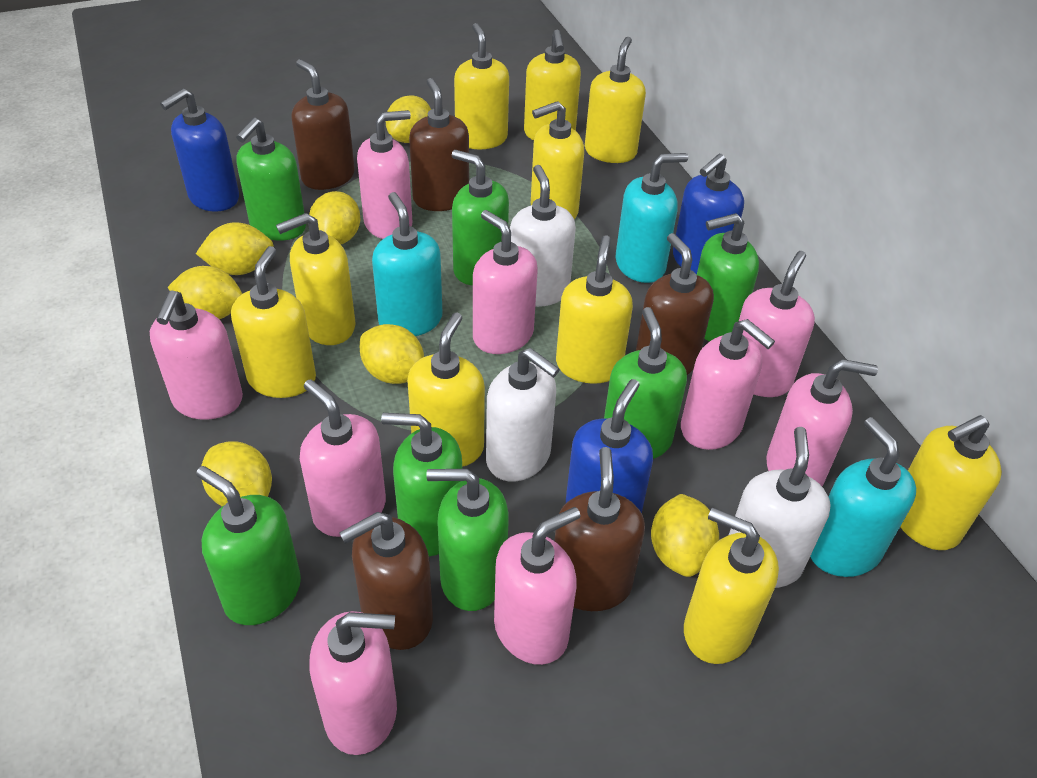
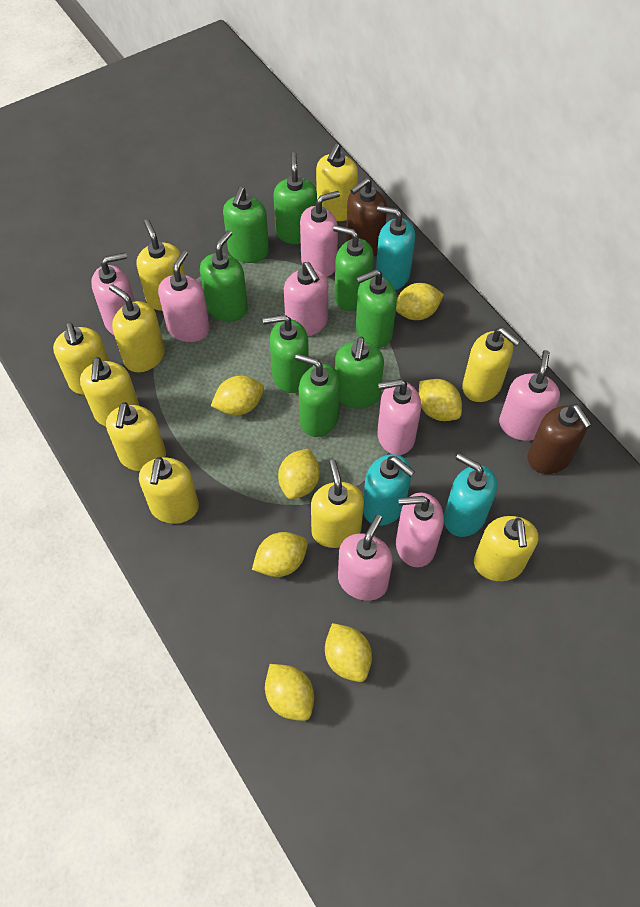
blue soap dispenser: [160,88,239,212] [566,379,653,513] [673,154,744,275] = 3 -> none = 0
brown soap dispenser: [291,59,355,190] [339,512,433,650] [409,78,469,211] [555,447,645,611] [636,233,714,375] = 5 -> [346,178,387,256] [527,404,592,474] = 2
green soap dispenser: [196,466,301,625] [236,118,306,240] [381,413,462,556] [426,469,509,611] [452,150,509,285] [604,307,687,459] [697,213,759,342] = 7 -> [200,230,248,322] [223,187,269,263] [263,315,309,393] [273,152,317,244] [295,354,340,437] [333,225,374,311] [335,337,384,409] [356,269,397,348] = 8
pink soap dispenser: [150,290,243,420] [300,379,386,537] [309,611,397,755] [357,110,412,239] [473,210,538,354] [494,507,581,665] [681,319,775,450] [739,251,815,397] [766,359,878,486] = 9 -> [91,252,135,335] [158,250,210,342] [284,262,328,336] [300,191,340,277] [338,515,393,601] [377,379,421,455] [396,492,444,567] [499,350,560,441] = 8
white soap dispenser: [486,348,560,482] [510,165,576,307] [729,427,831,588] = 3 -> none = 0

